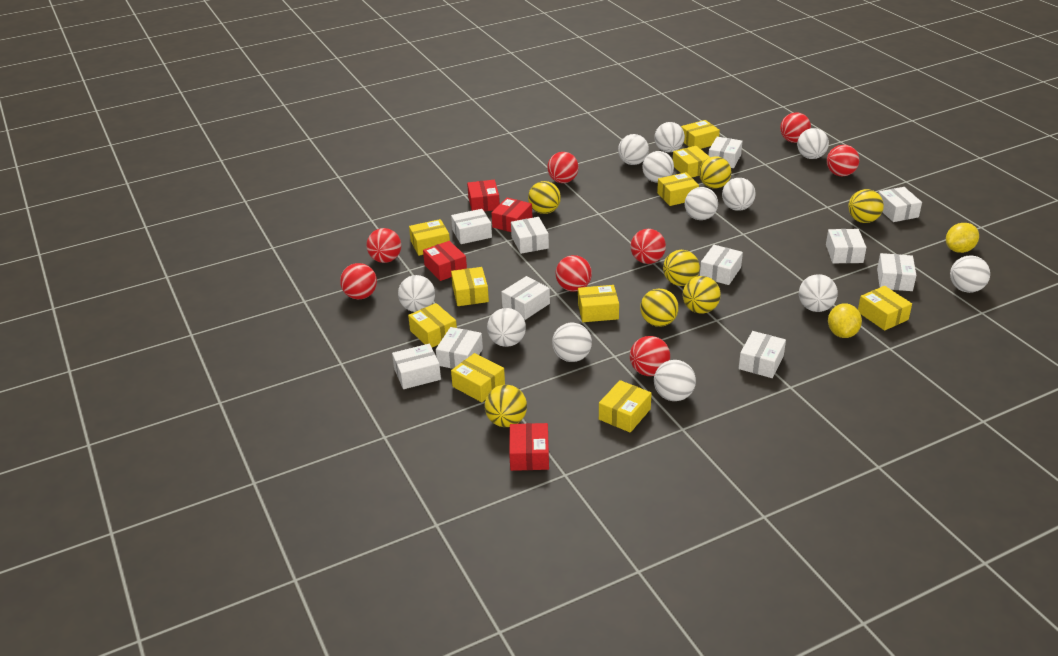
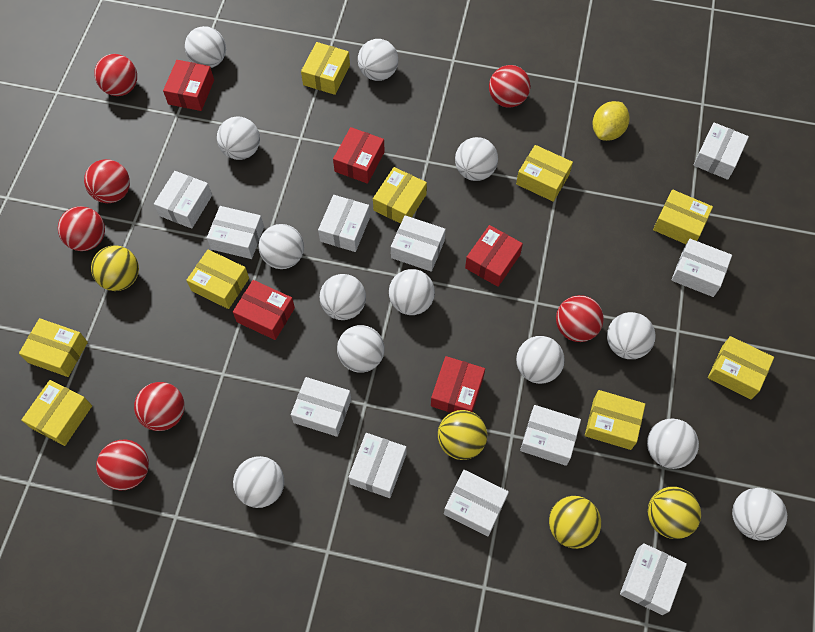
red ball: [340,263,377,299] [366,228,401,263] [547,152,579,183] [556,255,592,292] [630,336,670,376] [631,229,666,264] [780,112,811,143] [827,145,859,176] = 8 -> [58,206,105,251] [84,159,130,203] [94,54,137,96] [96,439,149,491] [134,382,185,431] [489,65,530,108] [556,295,604,342] = 7
red box: [423,241,467,281] [467,180,500,212] [491,198,533,232] [509,423,549,471] = 4 -> [163,60,214,111] [233,280,295,340] [333,127,385,184] [431,356,485,413] [465,225,523,287] = 5
white ball: [398,275,435,312] [487,308,526,347] [552,323,592,362] [618,134,649,165] [642,151,674,183] [654,122,685,152] [654,360,696,401] [685,187,718,220] [722,178,756,211] [797,128,829,159] [799,274,838,312] [950,255,990,293] = 12 -> [185,26,226,68] [217,117,260,160] [233,456,284,508] [258,224,304,269] [320,274,366,320] [337,325,385,373] [358,39,398,81] [389,269,435,315] [455,137,498,181] [516,336,565,384] [607,312,656,359] [647,419,699,469] [732,488,787,541] = 13
yellow ball: [484,385,527,427] [528,181,561,214] [640,289,679,327] [663,250,700,286] [683,276,721,314] [699,156,731,189] [848,189,884,223] = 7 -> [91,245,139,291] [438,410,487,460] [549,496,601,549] [648,487,701,539] = 4
yellow box: [408,303,457,348] [409,219,450,256] [451,267,489,306] [451,353,505,402] [578,285,619,322] [599,380,652,433] [657,172,699,206] [673,146,710,177] [681,120,720,149] [858,286,912,331] = 10 -> [19,318,88,377] [21,380,92,446] [186,249,249,309] [301,42,350,95] [373,167,427,224] [516,145,573,202] [585,390,645,450] [653,189,713,244] [708,336,774,399] = 9
yellow lemon: [828,303,862,338] [946,223,979,253] = 2 -> [593,101,630,141] = 1

